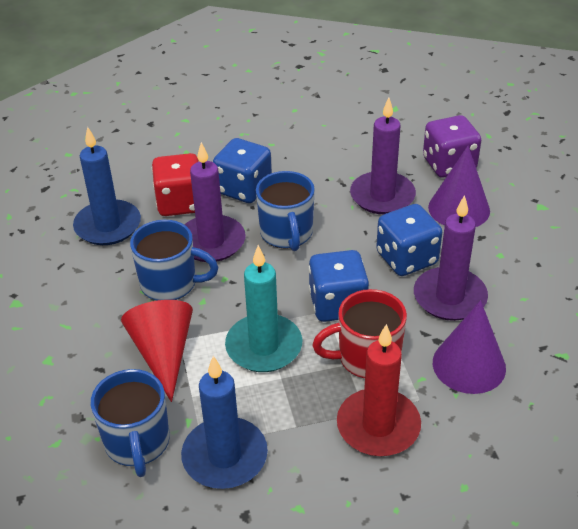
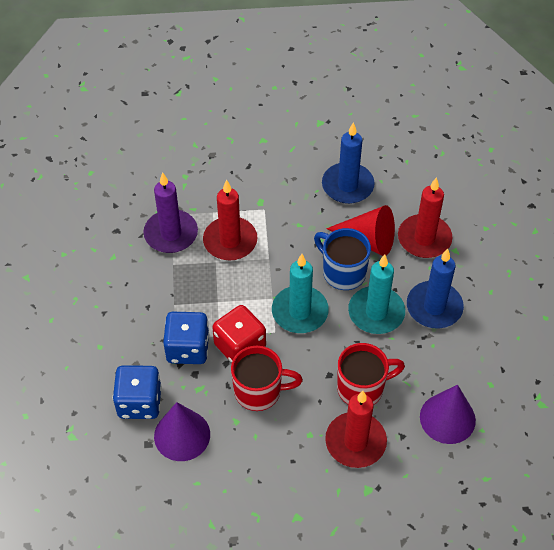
blue dice: [213,138,272,203] [309,250,369,322] [376,204,442,276] = 3 -> [113,365,162,419] [163,312,209,364] = 2
blue mug: [91,369,170,477] [130,220,218,301] [256,171,315,251] = 3 -> [314,228,371,290] = 1
purple candle: [185,142,245,262] [350,98,416,214] [414,195,488,321] = 3 -> [143,172,198,253] = 1
purple dice: [423,115,481,177] = 1 -> none = 0
red candle: [337,324,421,456] = 1 -> [203,180,257,261] [325,391,387,468] [398,177,453,258] = 3
red mug: [312,289,407,378] = 1 -> [231,346,303,411] [337,343,405,405] = 2
turquoise candle: [225,245,302,372] = 1 -> [272,254,329,333] [348,254,405,334] = 2

